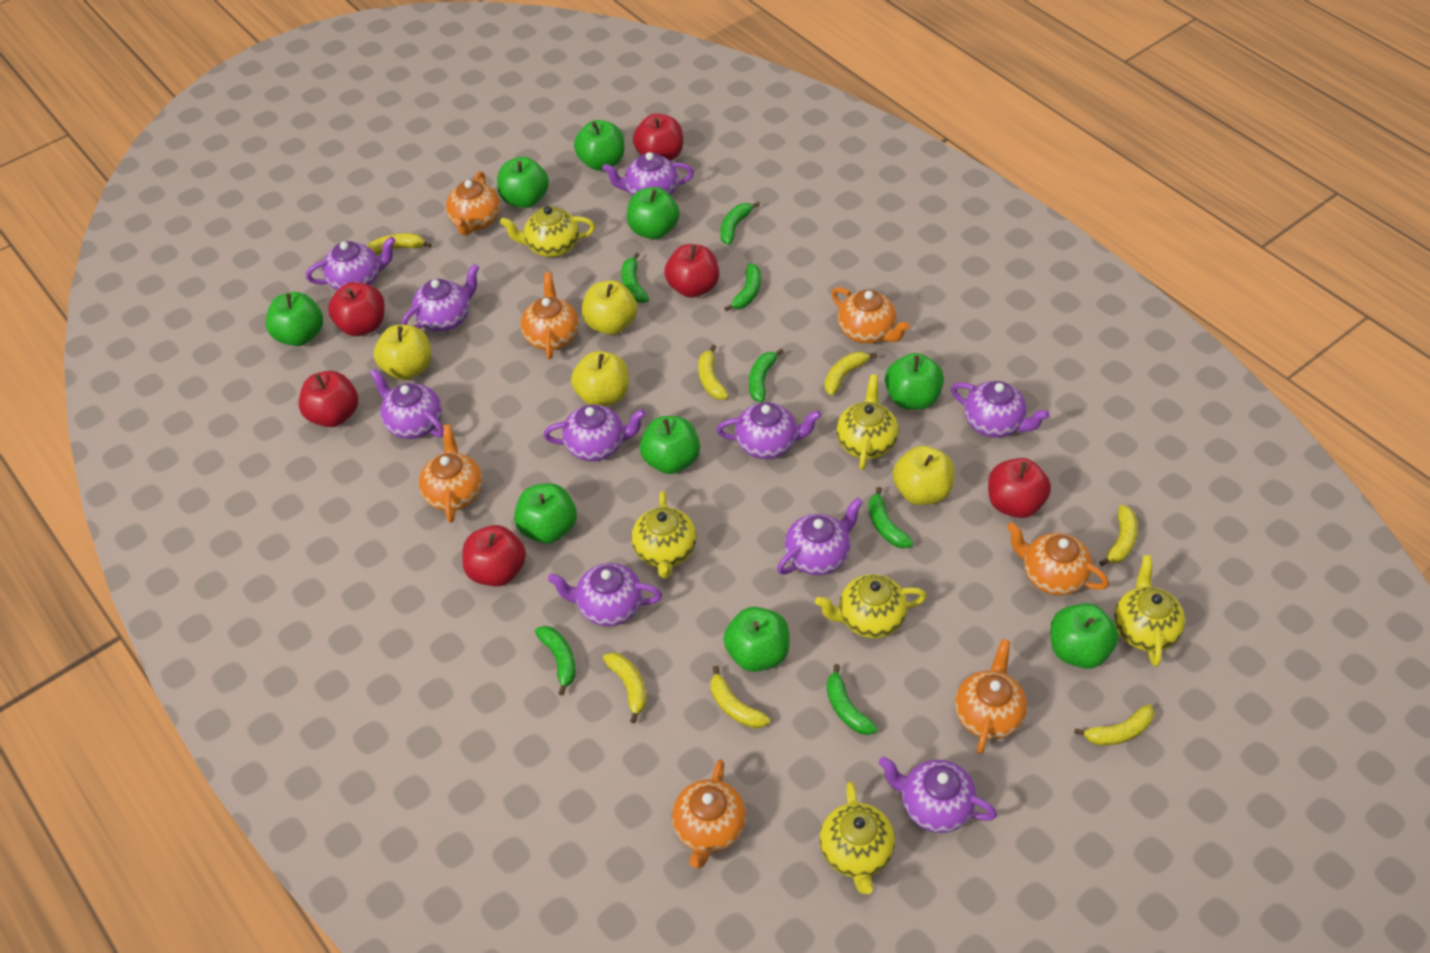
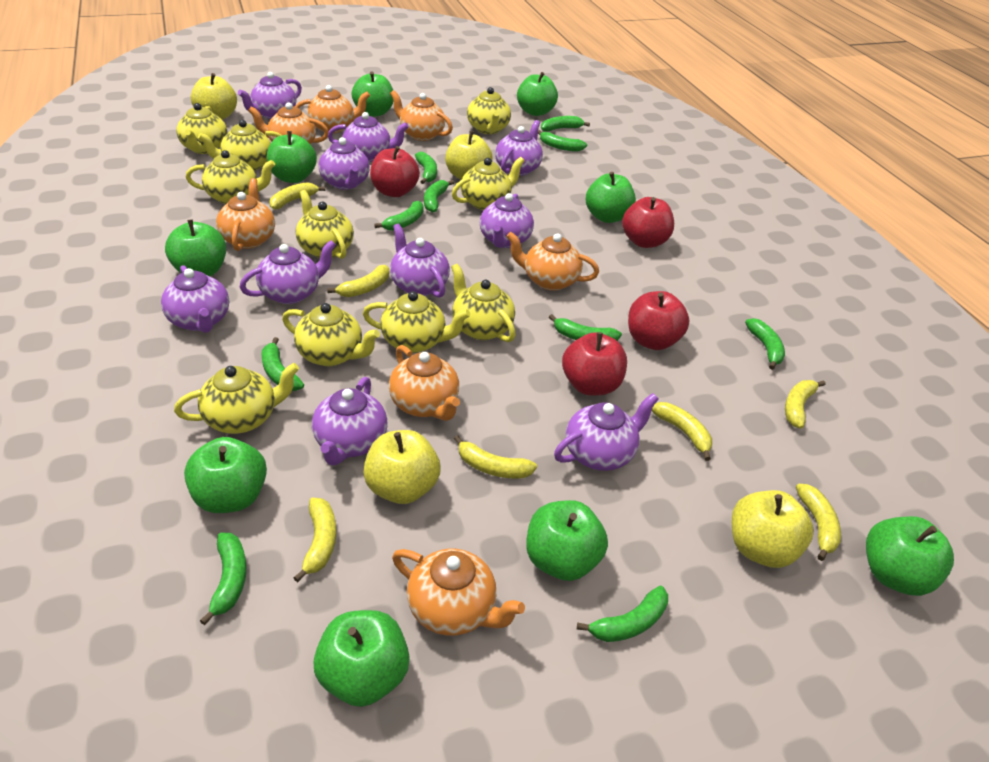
green banana: [535,626,576,696] [621,252,649,303] [720,202,760,245] [724,263,761,312] [749,348,784,403] [827,664,878,735] [869,487,913,548] = 7 -> [200,533,246,625] [261,337,304,391] [374,201,424,231] [415,152,437,184] [424,180,454,213] [538,130,587,152] [541,116,590,131] [549,314,622,341] [577,586,668,642] [745,318,785,370] = 10
red apple: [298,371,358,427] [328,282,385,336] [462,525,526,587] [633,114,683,161] [664,244,719,298] [988,458,1051,518] = 6 -> [370,146,420,197] [562,332,627,396] [622,197,674,248] [628,291,690,350] = 4
yellow teapot: [500,206,595,257] [631,491,697,579] [815,574,927,638] [820,781,895,894] [836,375,899,470] [1114,555,1185,667] = 6 -> [174,363,299,434] [176,103,228,154] [185,150,275,204] [198,120,282,171] [282,303,380,366] [296,190,354,259] [363,291,470,353] [451,264,516,342] [452,157,525,210] [467,87,511,134] = 10

